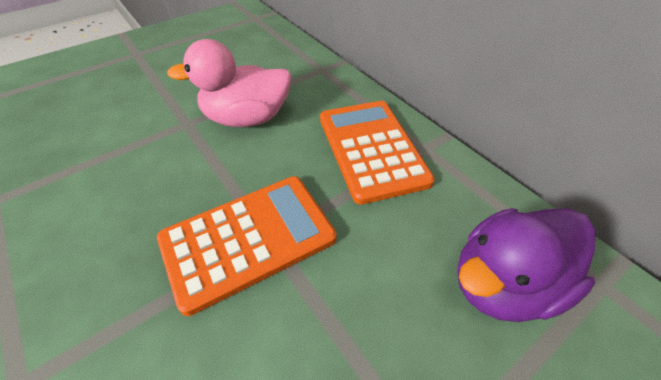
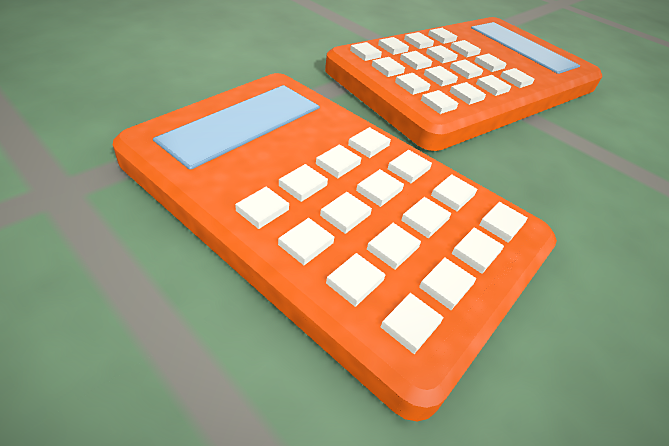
pink duck: [167,39,292,127] = 1 -> none = 0
purple duck: [457,208,595,322] = 1 -> none = 0

